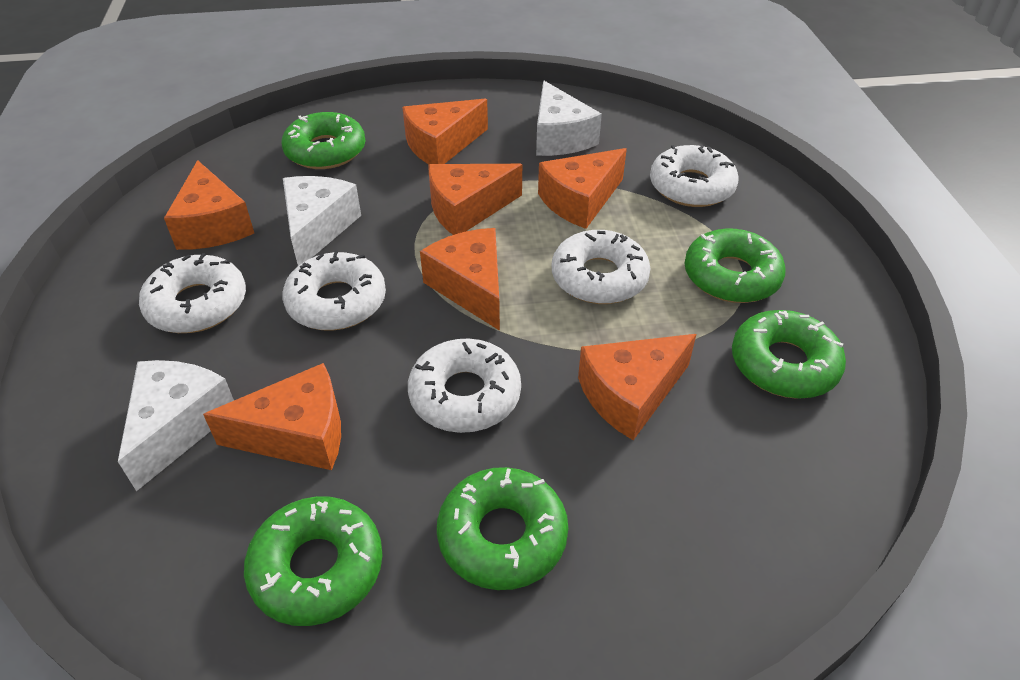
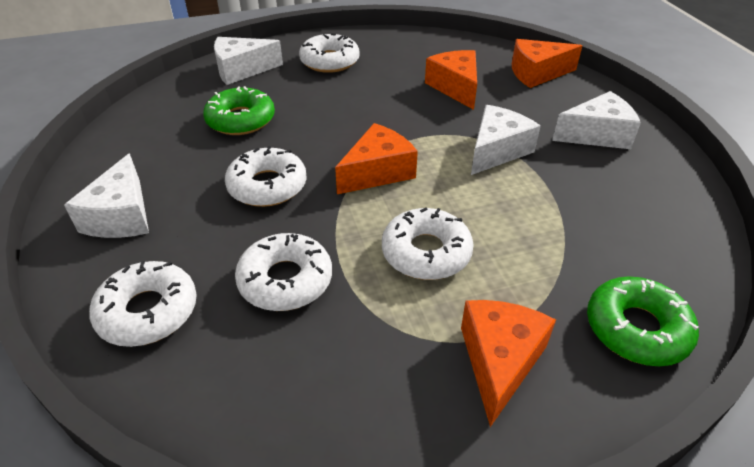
green donut: [244,496,383,626] [282,112,365,169] [437,467,568,590] [685,228,786,303] [732,310,846,399] = 5 -> [203,86,275,135] [587,276,699,367] = 2
orange cheese: [164,160,254,250] [203,363,341,470] [402,99,488,164] [420,228,500,331] [429,164,522,235] [538,148,627,229] [578,334,697,440] = 7 -> [335,123,418,194] [425,50,477,110] [461,300,556,427] [512,39,583,88] = 4
white cheese: [118,360,234,491] [283,176,361,266] [536,81,602,156] = 3 -> [64,153,149,238] [214,37,283,85] [471,105,541,175] [552,91,641,149] = 4

